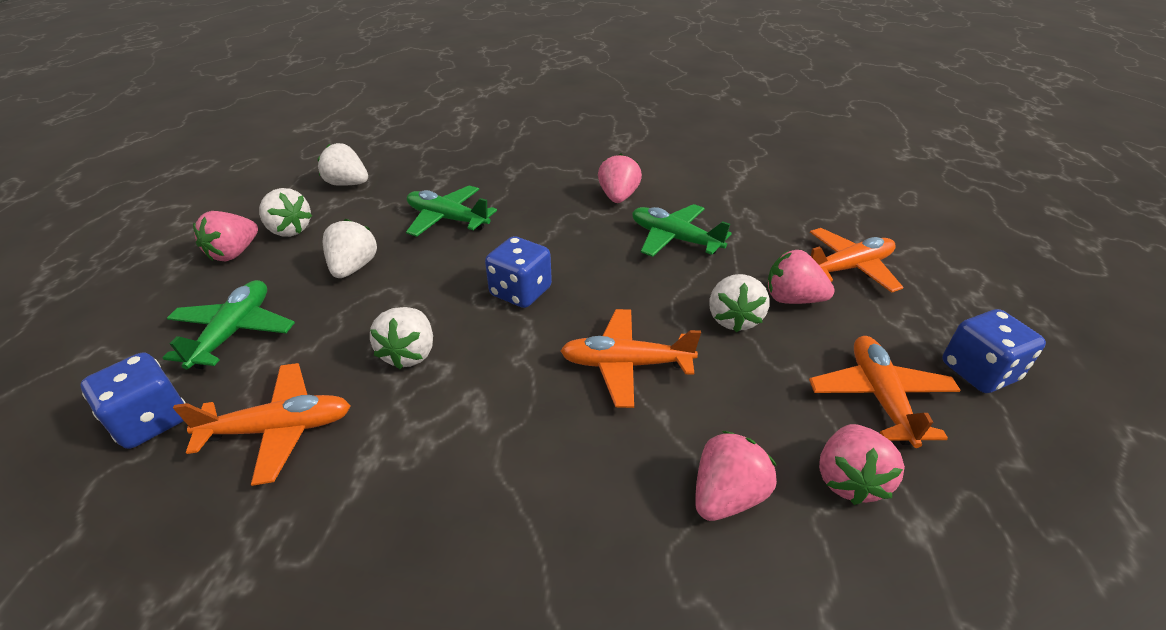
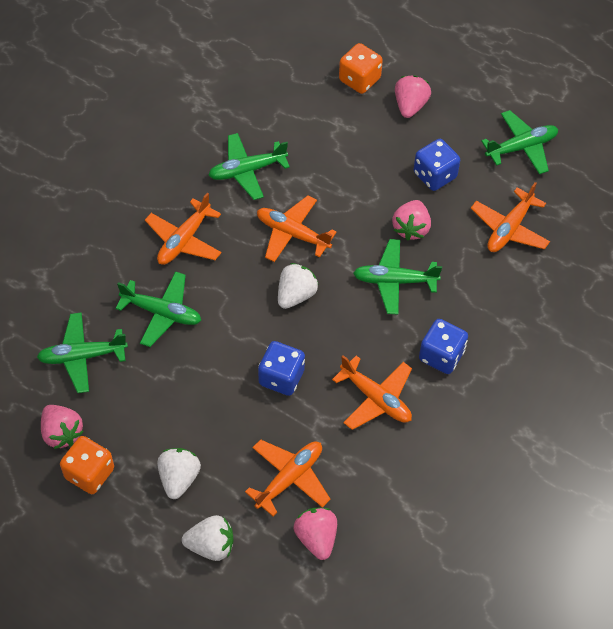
green plane: [163,280,295,369] [406,185,497,237] [632,204,732,257] = 3 -> [37,313,128,393] [116,271,201,347] [209,133,290,200] [353,239,442,314] [481,110,558,174] = 5
orange dice: none = 0 -> [60,436,114,494] [339,43,383,94] = 2
orange plane: [173,363,350,486] [560,309,701,408] [809,336,961,448] [810,228,904,293] = 4 -> [145,193,221,265] [245,439,331,516] [257,196,336,262] [332,355,412,430] [471,182,550,252] = 5
pink strawberry: [193,211,258,261] [598,153,642,203] [695,431,777,521] [767,250,834,304] [819,424,905,505] = 5 -> [41,405,84,449] [294,508,337,560] [392,200,431,241] [395,75,431,118] = 4
white strawberry: [259,188,312,237] [318,143,368,186] [323,219,377,278] [370,307,433,369] [709,274,770,332] = 5 -> [157,448,201,499] [182,515,234,561] [278,263,318,309] = 3

